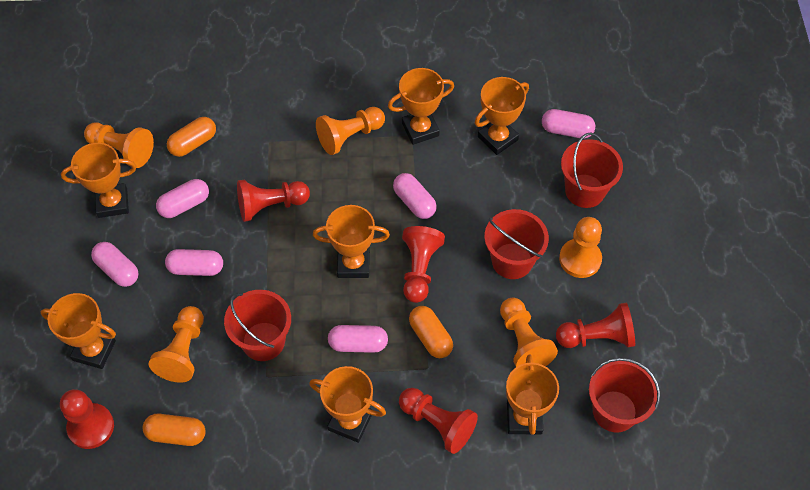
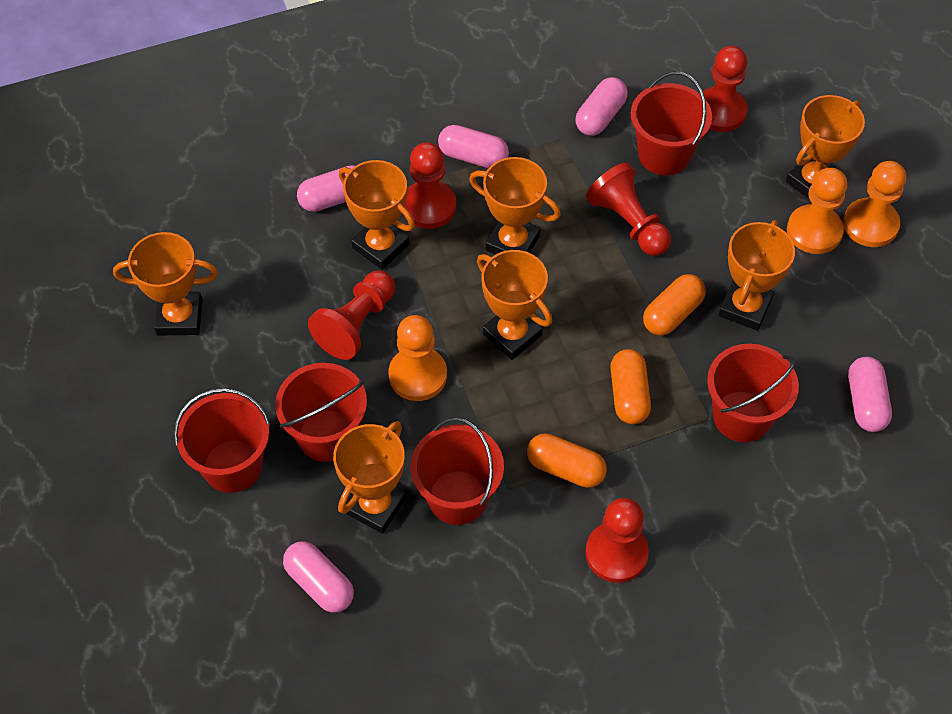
orange pawn: [84,123,154,168] [149,306,204,383] [316,107,385,155] [500,298,558,367] [559,217,602,278] = 5 -> [389,315,447,401] [787,168,847,254] [843,161,906,247] = 3
pink capsule: [91,242,139,287] [156,179,209,218] [165,249,223,276] [328,325,388,353] [393,173,437,219] [542,109,595,139] = 6 -> [283,541,354,613] [297,165,355,212] [438,125,509,168] [575,77,628,136] [848,357,892,432] = 5
red bucket: [224,290,291,361] [484,209,549,279] [561,132,623,208] [589,358,660,432] = 4 -> [174,388,270,493] [275,363,367,462] [410,417,504,525] [631,72,712,175] [707,344,799,442] = 5

